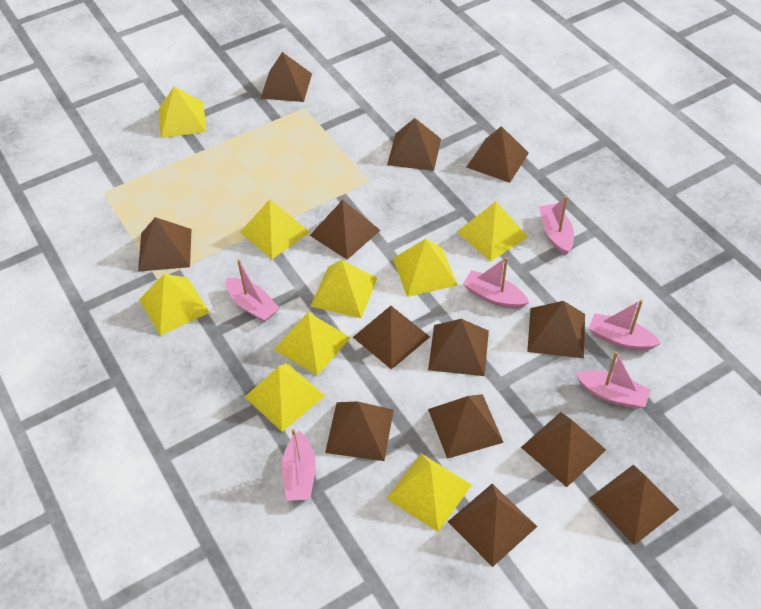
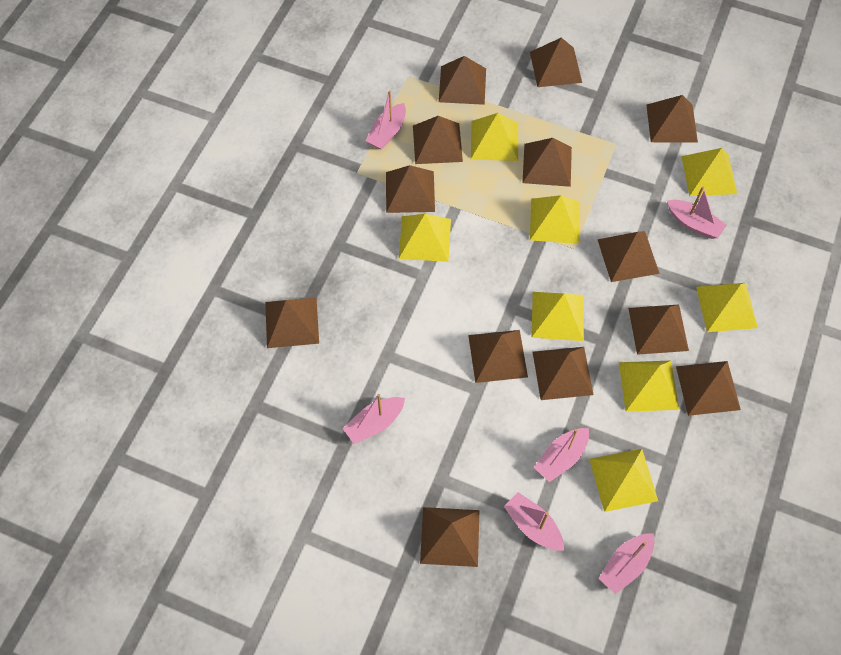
yellow pyramid: [139,274,210,336] [159,86,207,138] [240,199,310,259] [245,363,325,432] [274,312,351,376] [311,260,377,318] [386,454,472,532] [393,239,458,297] [457,201,528,262] = 9 -> [398,214,451,262] [471,113,518,161] [530,195,580,244] [531,292,584,341] [589,449,658,512] [619,361,679,412] [681,148,737,196] [696,283,758,332] = 8

